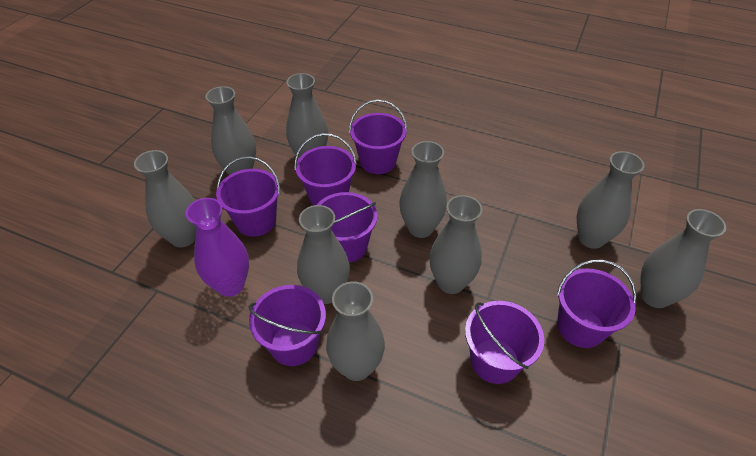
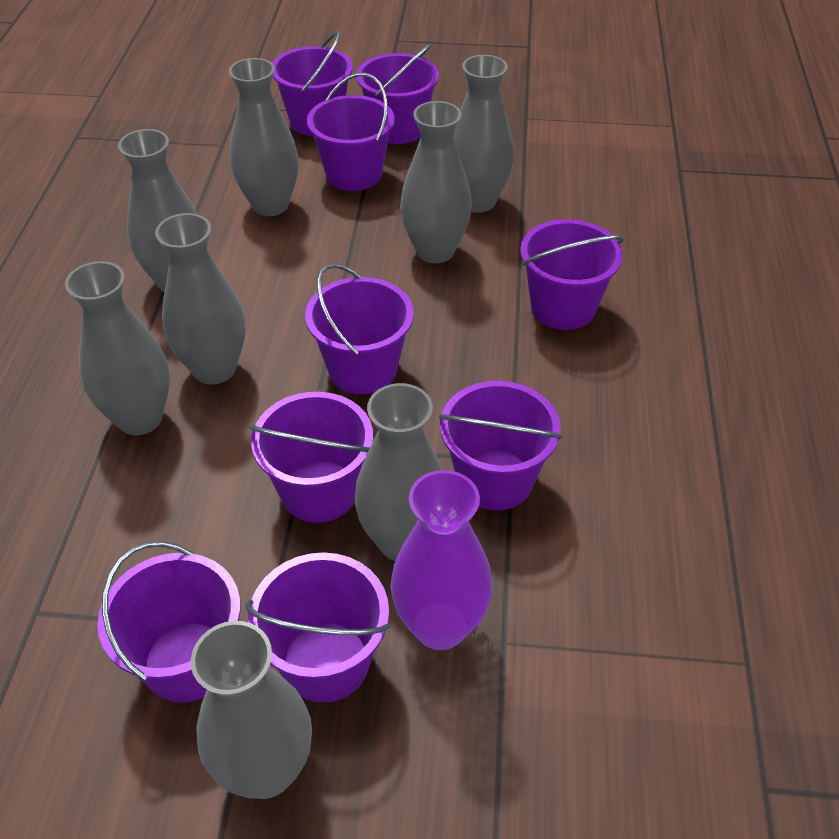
grey vase: [134,150,197,247] [206,86,256,175] [286,73,328,159] [297,205,350,304] [326,281,385,381] [399,141,447,238] [429,195,482,294] [577,151,645,249] [640,209,726,308] = 9 -> [65,261,170,435] [118,129,197,292] [155,213,245,385] [191,621,312,799] [229,58,299,216] [355,383,443,561] [400,101,472,264] [453,55,514,213] = 8
purple bucket: [216,157,280,237] [248,285,326,366] [295,133,357,205] [317,192,377,263] [349,99,407,174] [465,301,544,384] [557,260,637,348] = 7 -> [97,541,241,703] [246,552,390,703] [249,392,373,523] [272,31,353,136] [305,263,414,394] [307,73,395,191] [356,44,439,144] [439,381,562,511] [520,219,624,330] = 9

